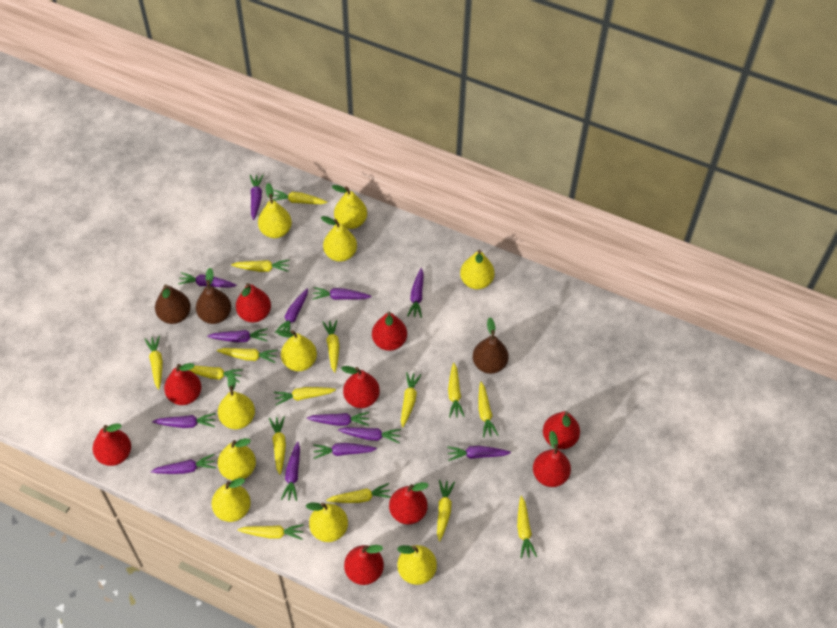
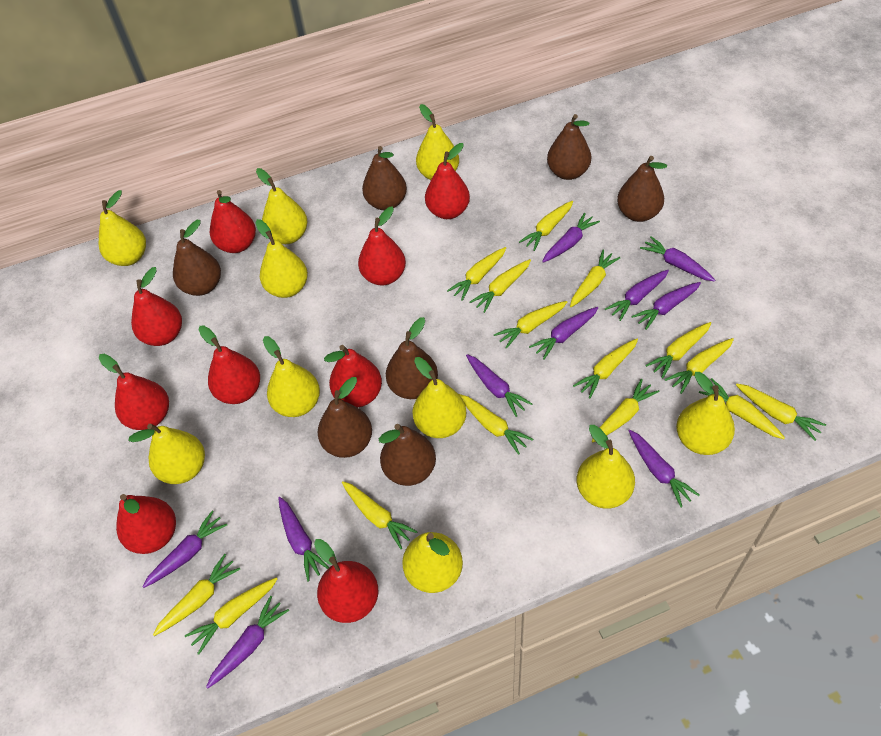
brown pear: [155,284,191,324] [196,268,231,324] [473,318,508,374] = 3 -> [173,220,221,296] [318,377,372,458] [362,146,407,210] [379,424,436,486] [386,317,438,399] [547,114,591,180] [617,156,667,222] = 7
purple carrot: [151,454,216,474] [152,413,216,428] [178,272,237,288] [207,328,268,342] [250,175,264,220] [275,289,308,338] [281,442,300,501] [307,412,369,426] [312,287,372,300] [313,443,377,459] [338,427,401,443] [407,268,424,318] [447,446,511,461] = 13 -> [142,511,227,588] [206,596,289,689] [278,497,329,581] [466,354,532,417] [529,307,598,360] [542,213,600,263] [605,270,669,321] [629,430,700,507] [631,282,701,330] [640,236,715,281] = 10

